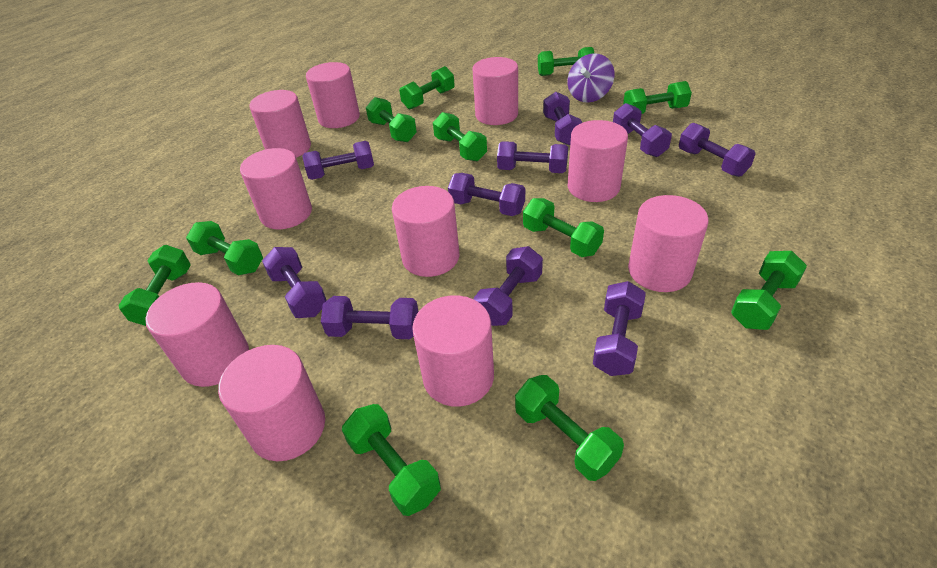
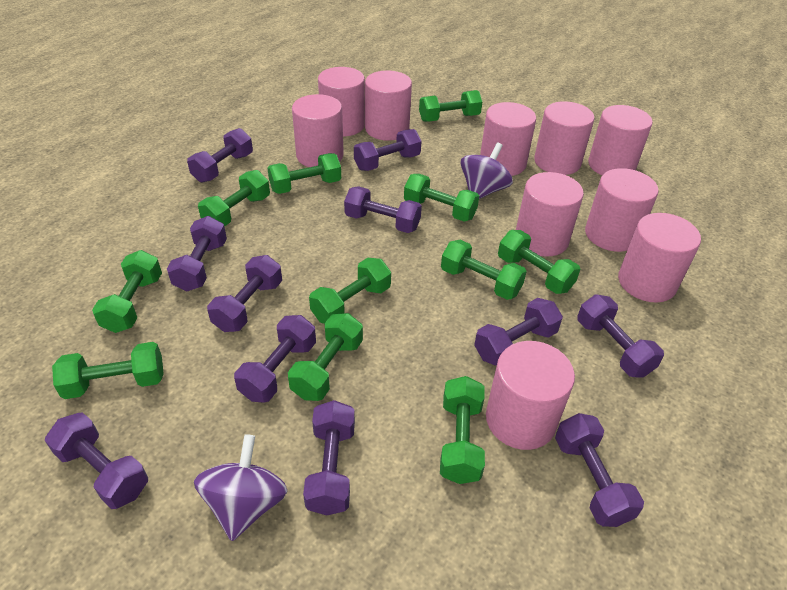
purple dumbbell: [262,247,327,318] [302,141,374,180] [321,296,419,339] [448,173,525,216] [473,246,543,326] [497,141,568,173] [543,92,583,145] [593,281,646,376] [613,103,672,157] [679,123,756,177] = 10 -> [45,412,148,509] [167,216,227,292] [187,128,253,183] [207,255,282,332] [234,315,316,403] [303,400,355,515] [344,186,422,233] [354,129,422,171] [474,298,563,366] [555,413,644,527] [578,294,664,378] = 11
purple spinning top: [567,53,614,103] = 1 -> [194,434,287,541] [460,143,513,199] = 2

